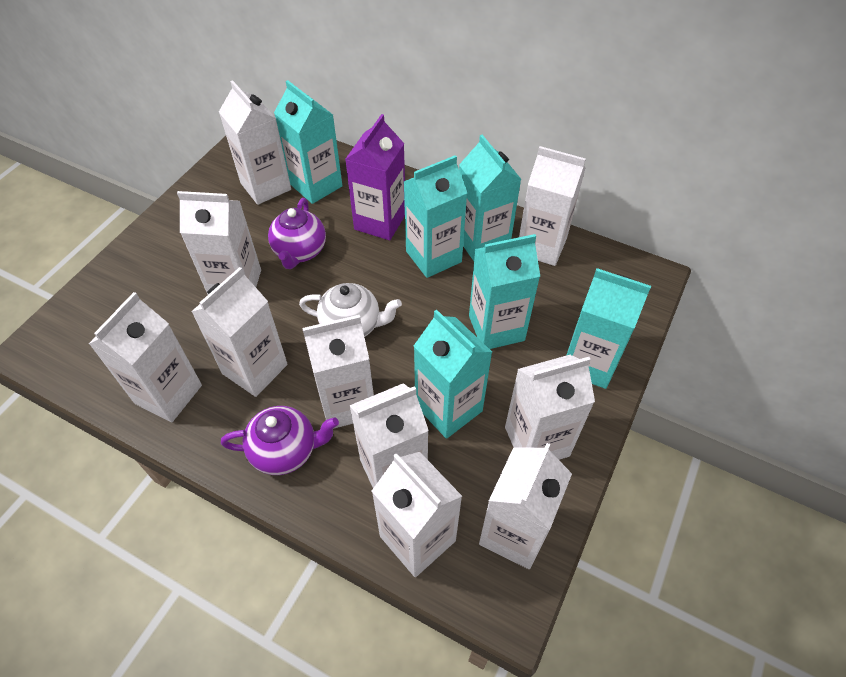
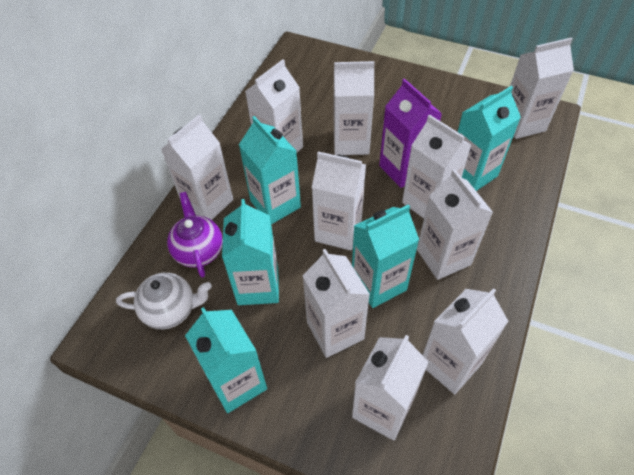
purple teapot: [221,406,339,475] [268,198,326,269] = 2 -> [167,192,223,278] = 1
turquoise carton: [274,80,342,204] [404,155,467,278] [414,310,492,439] [459,135,521,261] [469,234,540,349] [567,268,651,389] = 6 -> [185,307,267,413] [222,199,279,305] [239,116,301,224] [352,204,419,308] [458,86,521,191] = 5

